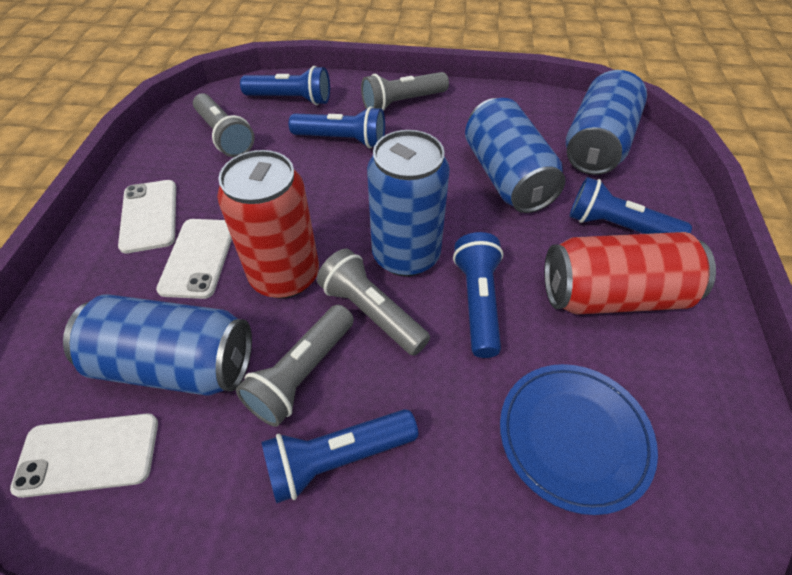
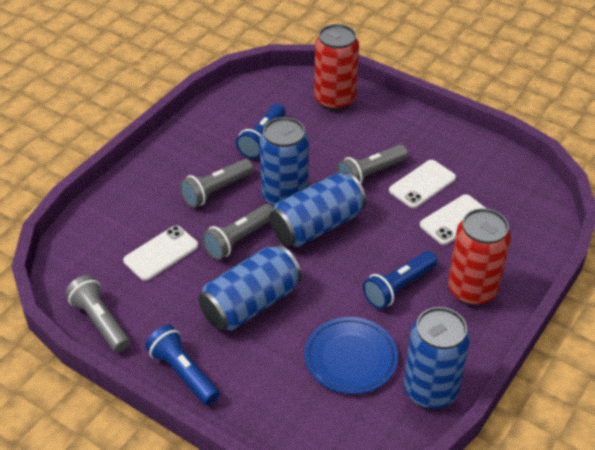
blue flashlight: [240,66,330,105] [261,409,418,504] [289,106,385,148] [453,232,503,358] [569,177,692,234] = 5 -> [145,325,220,405] [236,104,285,159] [363,251,437,309] = 3

